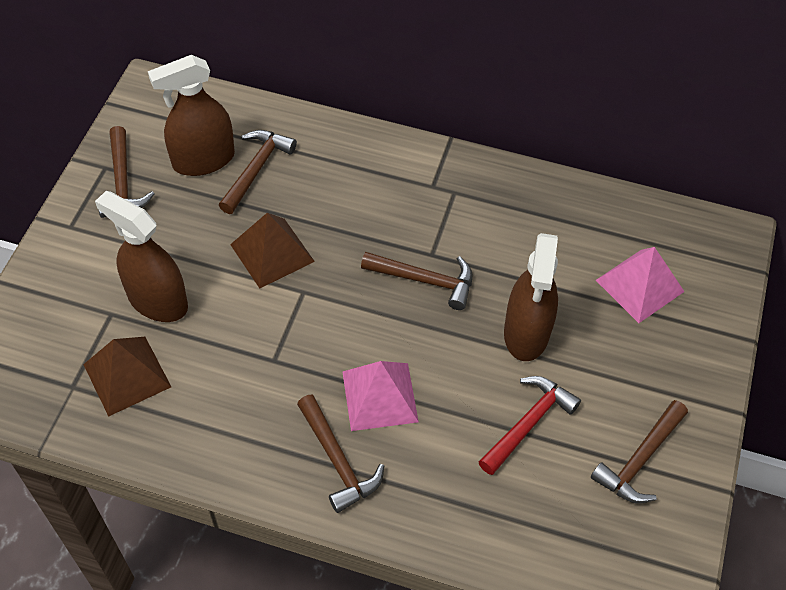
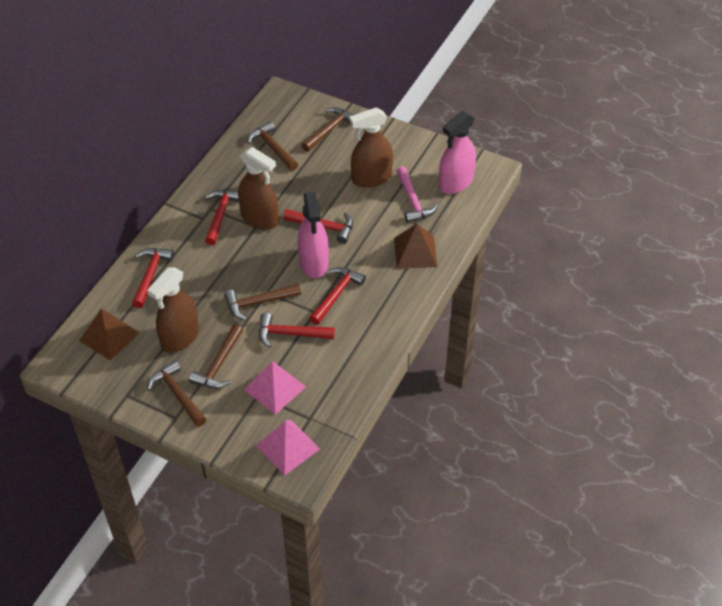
pink hammer: none = 0 -> [396,166,438,223] = 1
pink spray bottle: none = 0 -> [298,192,329,278] [439,111,476,194] = 2
red hammer: [479,376,581,475] = 1 -> [132,248,174,308] [205,190,239,245] [259,313,335,348] [283,209,353,244] [309,267,366,325] = 5

